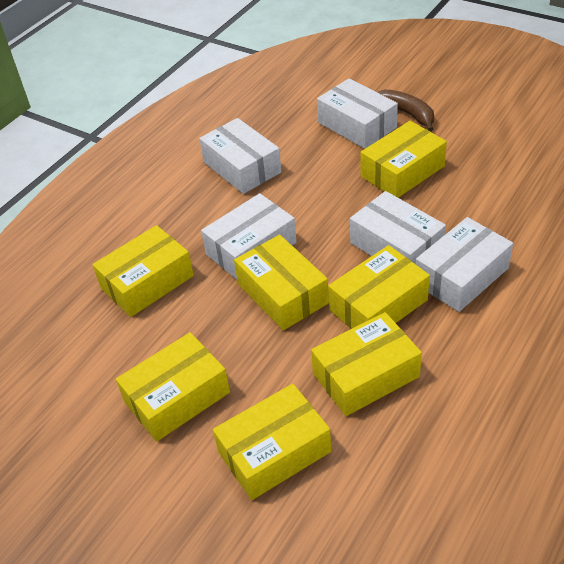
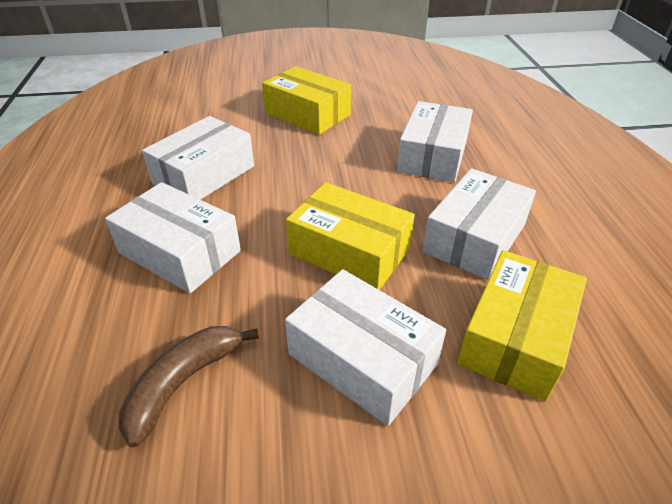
yellow box: [92,225,194,317] [116,332,230,442] [213,384,331,500] [234,235,329,330] [311,312,422,416] [328,245,430,329] [361,121,447,198] = 7 -> [262,66,351,135] [286,182,415,290] [457,250,587,401] = 3

